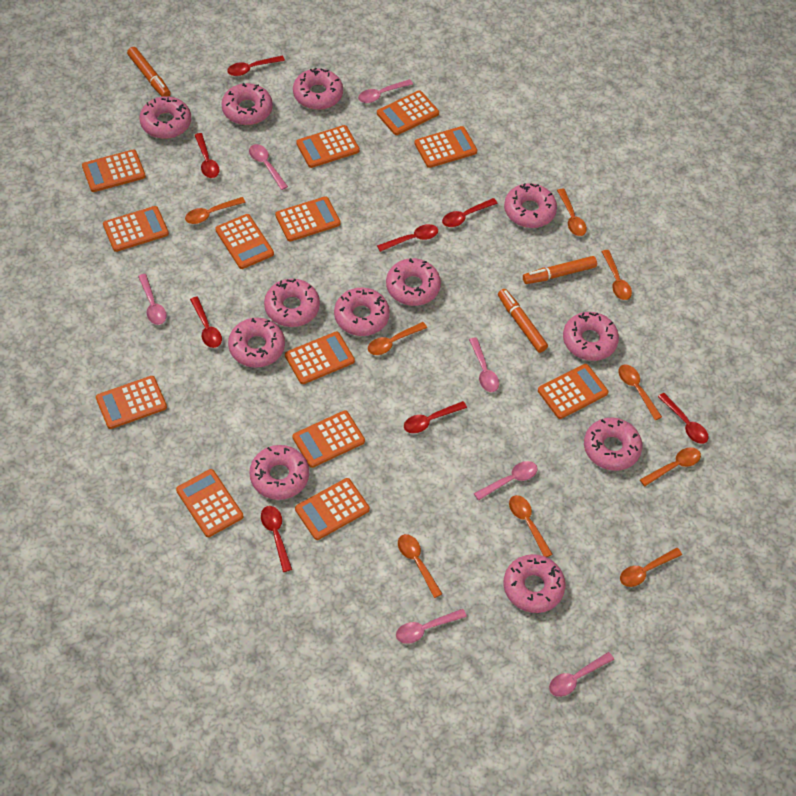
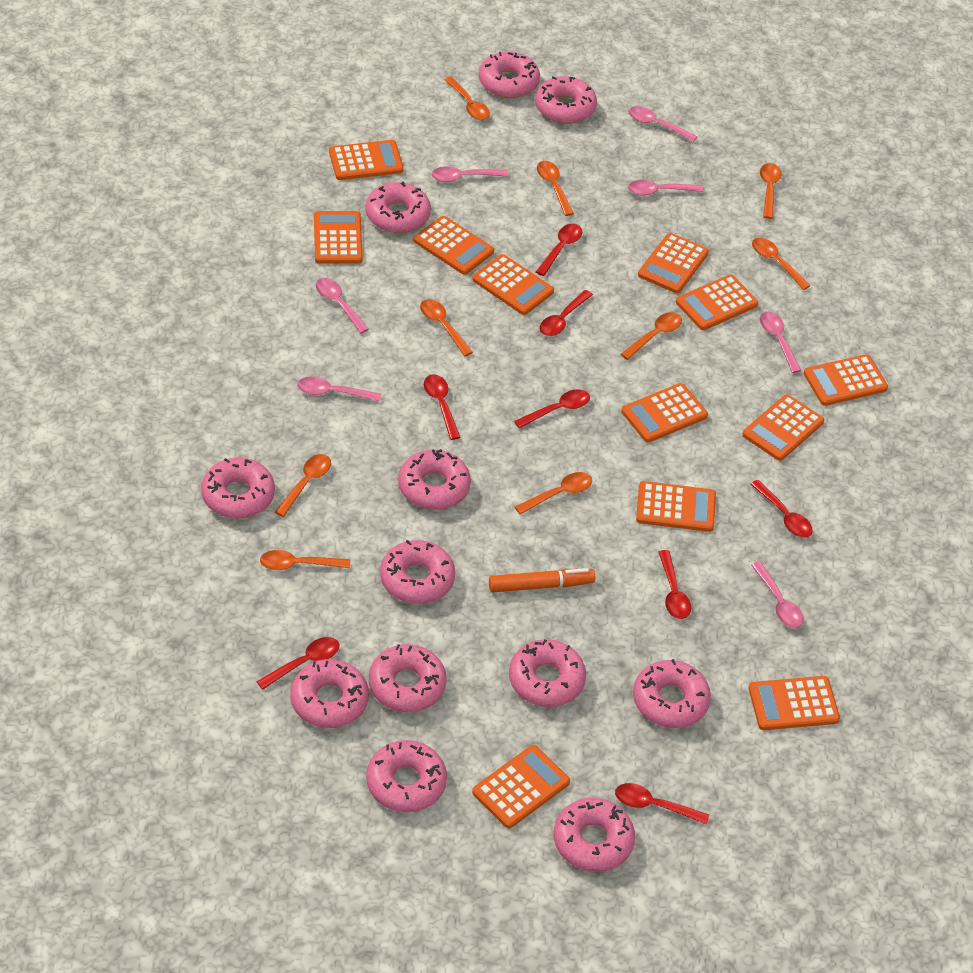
orange calculator: [82,149,146,192] [96,376,167,429] [103,206,169,252] [176,469,243,537] [215,214,274,269] [275,196,341,242] [285,332,355,384] [293,410,365,468] [295,478,370,540] [296,125,360,168] [377,90,439,135] [414,126,477,168] [538,364,608,419] = 13 -> [314,211,363,264] [329,140,404,180] [414,216,494,275] [472,254,554,315] [472,745,570,828] [621,383,708,443] [636,481,716,532] [638,233,709,293] [676,275,758,330] [742,394,824,461] [749,676,840,730] [803,354,888,406] = 12
orange marker: [127,47,171,97] [498,289,548,353] [523,256,597,284] = 3 -> [489,568,595,593] = 1

